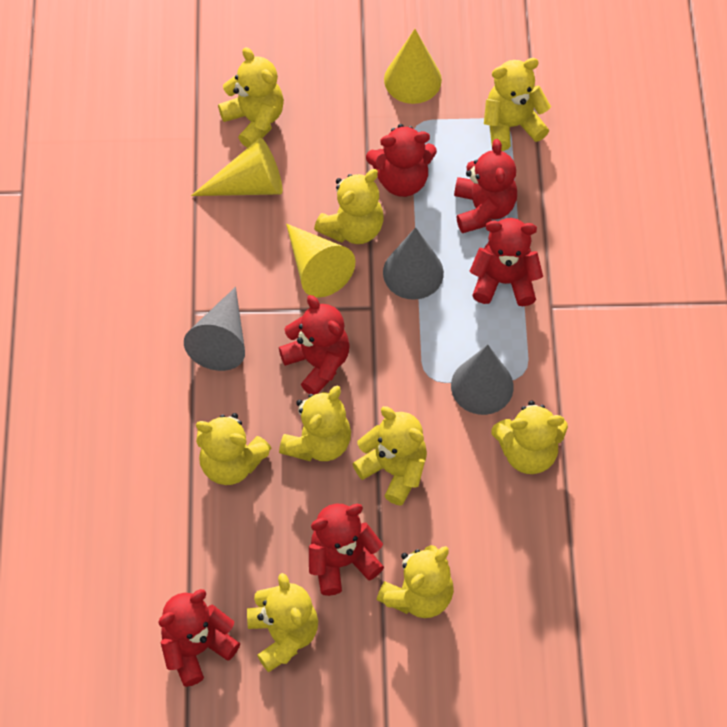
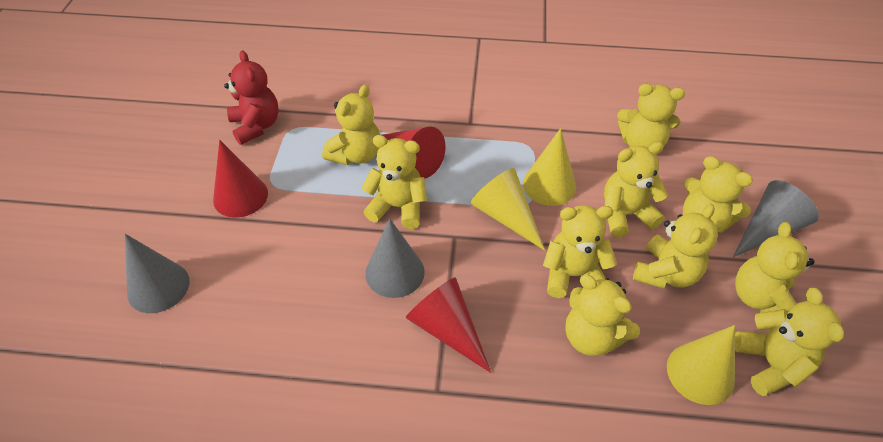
red cone: none = 0 -> [213,140,268,218] [382,126,446,179] [406,277,491,373] = 3
red teddy bear: [158,589,240,687] [279,295,350,395] [309,504,384,596] [366,124,437,197] [454,139,517,233] [470,218,543,306] = 6 -> [224,50,279,145] = 1
yellow teddy bear: [196,413,272,485] [218,47,284,148] [247,573,318,672] [279,386,351,462] [314,169,384,244] [352,406,427,506] [376,545,454,618] [484,58,551,151] [491,401,568,474] = 9 -> [322,84,380,165] [361,135,427,229] [543,205,617,298] [565,275,640,356] [604,142,668,237] [617,84,685,148] [633,204,718,289] [683,156,753,233] [735,222,815,313] [735,288,844,396] = 10

